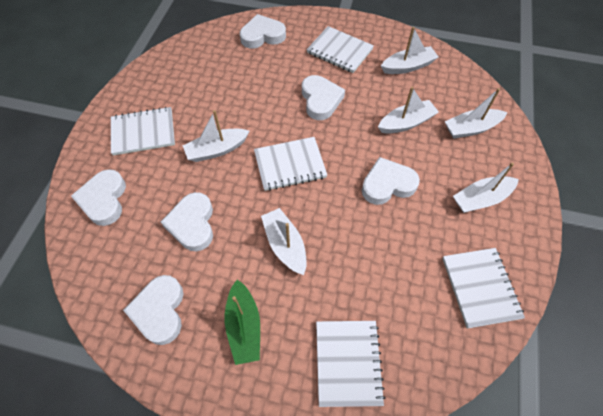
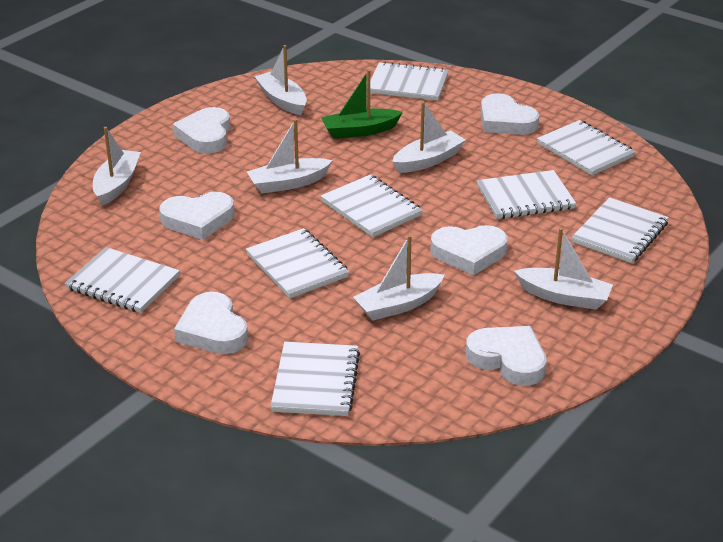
white notebook: [111,107,175,156] [254,137,327,191] [307,26,374,73] [316,321,385,407] [443,248,525,329] = 5 -> [65,247,180,313] [246,228,349,298] [270,342,360,416] [321,175,423,237] [370,61,449,101] [477,170,576,219] [537,120,636,176] [572,197,669,263] = 8

